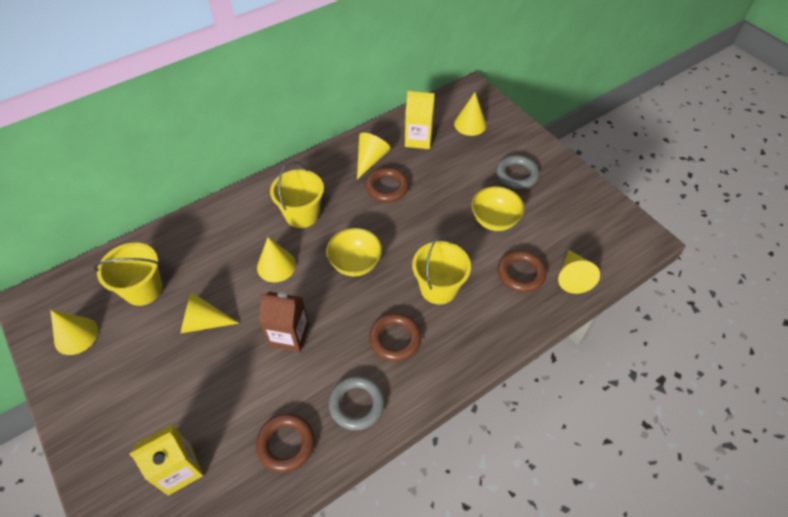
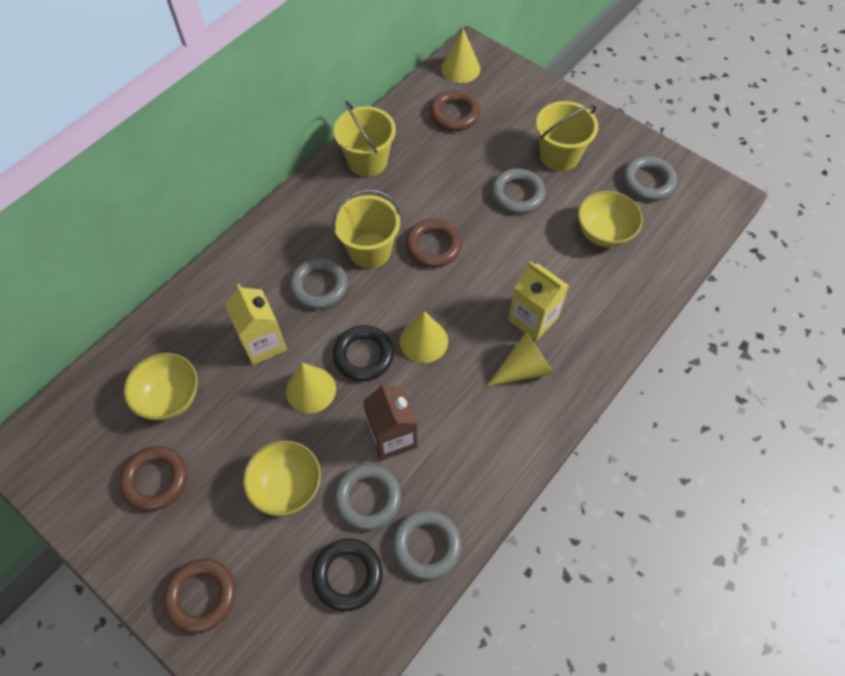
black ring: none = 0 -> [312,538,382,611] [333,325,394,381] = 2
grey ring: [329,375,385,431] [496,155,539,189] = 2 -> [289,258,348,309] [334,464,401,530] [392,510,461,580] [491,168,545,214] [623,156,677,201] = 5
yellow bowl: [326,228,382,276] [471,186,524,231] = 2 -> [124,353,198,420] [243,441,321,516] [578,191,643,247] = 3
yellow cone: [50,310,98,355] [180,292,239,334] [257,237,296,282] [357,133,391,179] [454,92,487,136] [558,250,600,294] = 6 -> [286,363,336,413] [400,311,448,363] [441,28,480,83] [487,331,554,386] = 4

